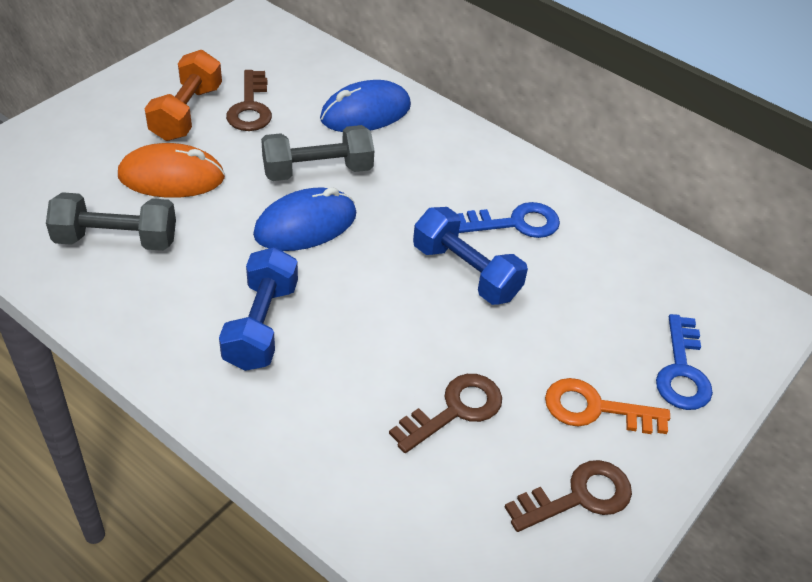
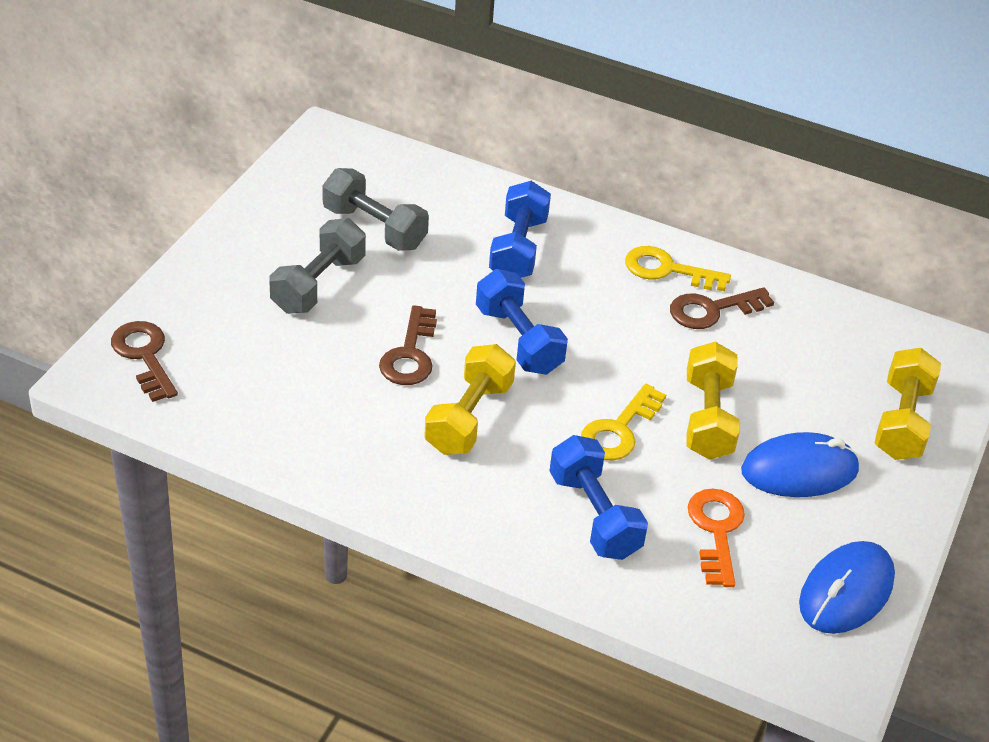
blue dumbbell: [219,247,298,371] [413,207,528,305] = 2 -> [476,269,568,375] [489,181,551,278] [549,435,648,560] = 3
blue key: [458,202,560,238] [656,314,713,410] = 2 -> none = 0
orange dumbbell: [144,50,222,141] = 1 -> none = 0
orange mouse: [118,143,225,198] = 1 -> none = 0
yellow dumbbell: none = 0 -> [424,344,516,455] [687,342,740,460] [874,348,941,460] = 3
yellow key: none = 0 -> [581,384,666,461] [625,246,731,291] = 2

